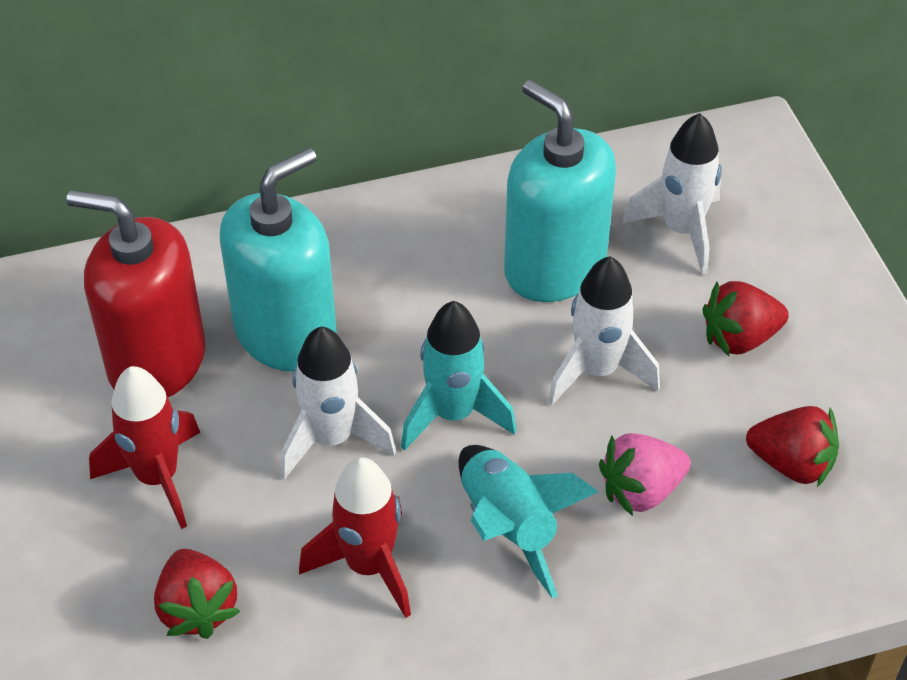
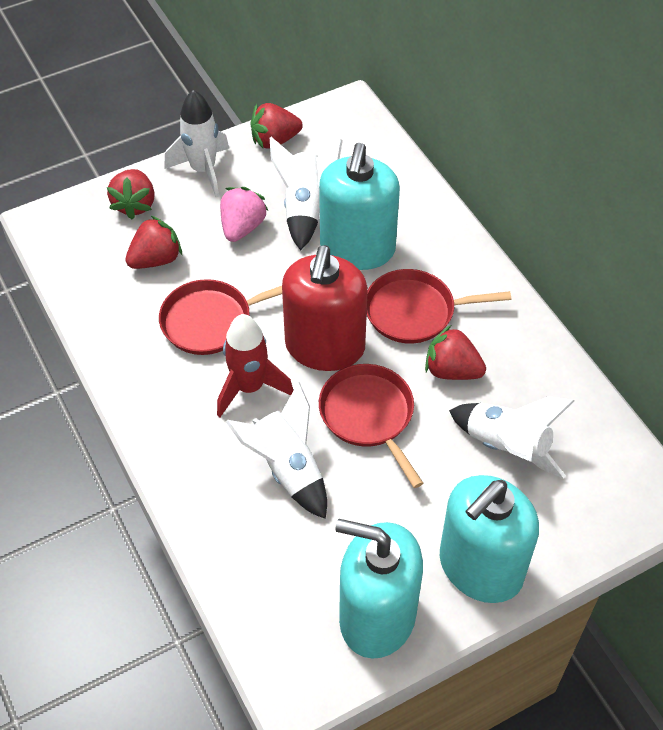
red pan: none = 0 -> [159,279,282,355] [319,364,423,488] [367,269,511,344] = 3
red rocket: [89,366,200,529] [299,457,411,618] = 2 -> [217,314,294,417] = 1
red strawberry: [154,549,241,639] [702,281,789,356] [746,406,839,487] = 3 -> [107,169,155,219] [125,216,182,269] [251,103,303,149] [425,325,486,380] = 4
turquoise rocket: [401,301,516,451] [459,445,598,598] = 2 -> none = 0
turquoise soap dispenser: [220,148,337,372] [504,80,616,302] = 2 -> [319,143,400,270] [335,519,423,659] [440,475,539,603] = 3
white rocket: [280,326,396,480] [548,256,660,406] [622,113,722,275] = 3 -> [164,90,229,197] [226,382,327,519] [270,137,343,251] [449,396,574,479] = 4

